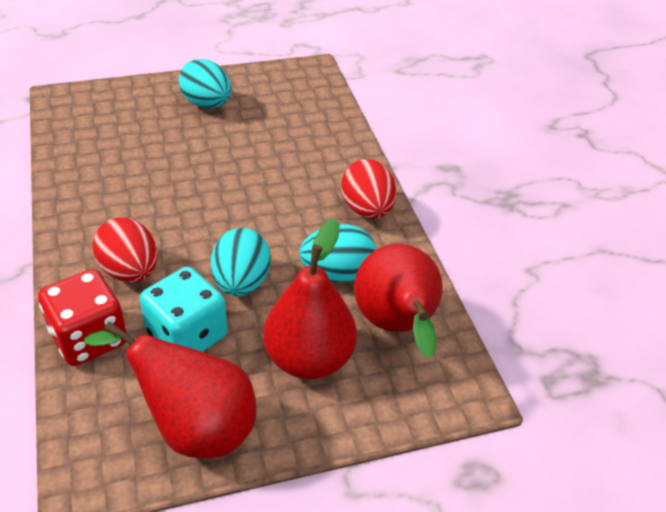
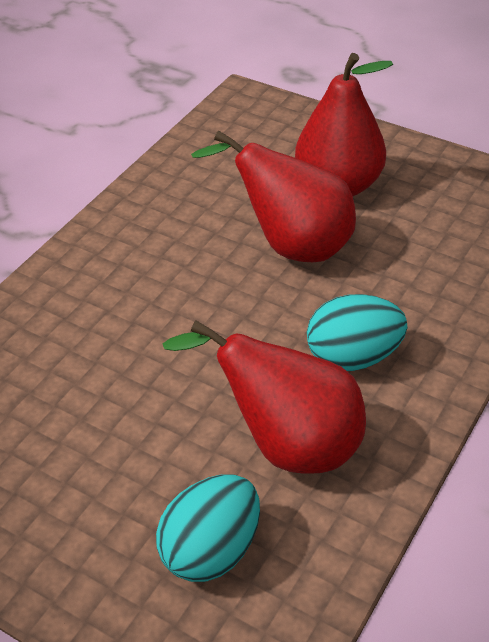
red dice: [38,269,127,366] = 1 -> none = 0
red egg: [93,218,157,282] [342,159,396,219] = 2 -> none = 0
turquoise dice: [140,266,227,352] = 1 -> none = 0
turquoise egg: [179,59,231,108] [211,228,271,296] [299,224,377,282] = 3 -> [156,474,260,582] [307,294,407,371] = 2

